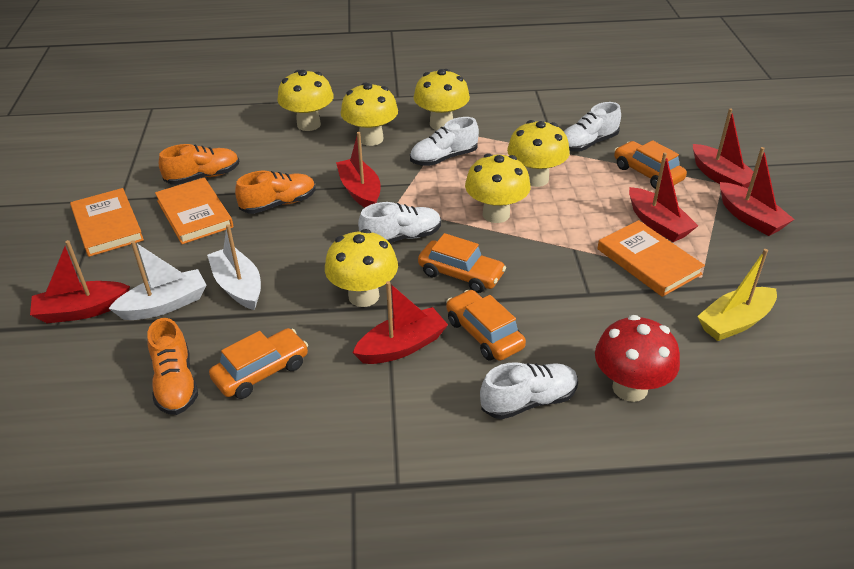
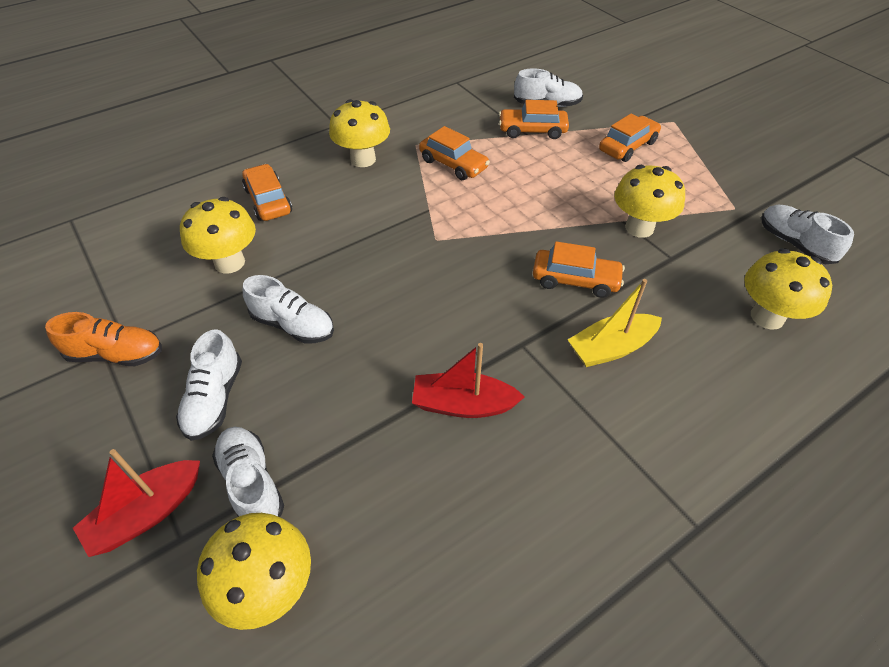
orange book: [70,188,144,257] [155,178,233,244] [598,220,705,297] = 3 -> none = 0
orange car: [209,328,308,399] [418,233,506,293] [446,289,526,361] [614,140,687,189] = 4 -> [242,164,292,221] [419,126,490,180] [499,100,569,139] [533,241,625,298] [599,114,661,162] = 5
orange shoe: [147,318,198,415] [159,144,239,185] [235,171,316,214] = 3 -> [45,312,162,366] = 1
red boat: [30,240,130,323] [336,132,380,208] [353,281,448,364] [629,153,698,242] [693,108,757,188] [720,147,795,236] = 6 -> [73,449,200,557] [412,343,524,418] = 2
red mushroom: [595,315,680,402] = 1 -> none = 0
white boat: [108,240,206,320] [207,224,261,310] = 2 -> none = 0
white shoe: [358,202,441,243] [410,117,479,166] [480,362,578,419] [564,102,621,152] = 4 -> [176,329,242,441] [212,427,284,517] [243,275,334,343] [514,68,583,107] [762,205,854,264] = 5
yellow mushroom: [277,70,334,131] [325,229,398,307] [341,82,398,146] [414,69,470,130] [465,153,531,223] [507,120,570,187] = 6 -> [180,197,256,273] [197,513,311,630] [329,99,390,167] [614,165,685,238] [744,248,832,330] = 5

